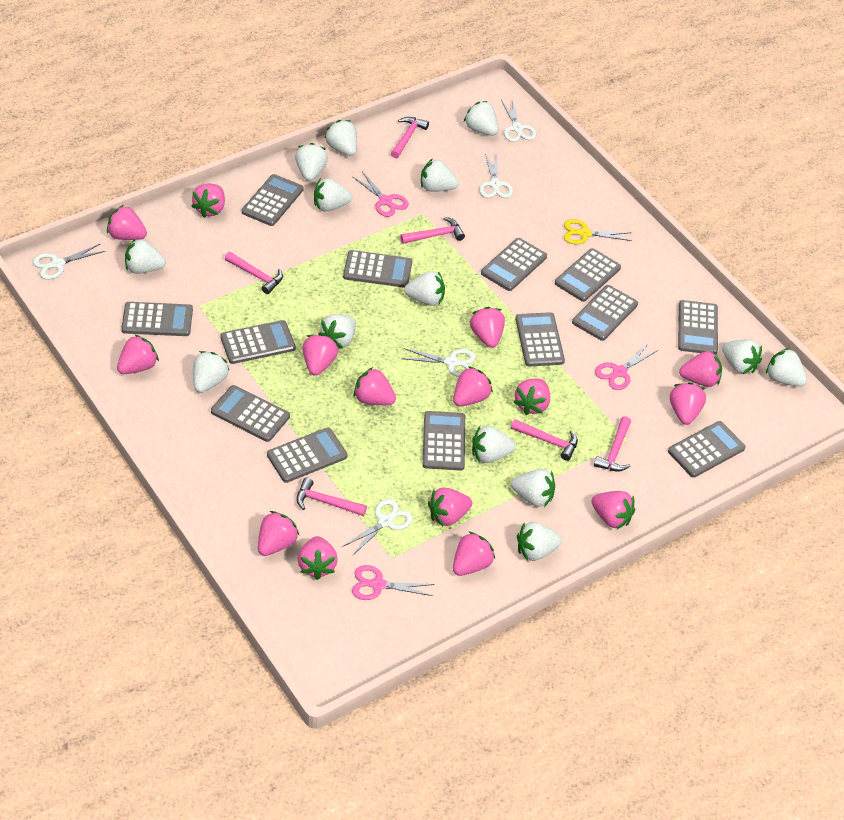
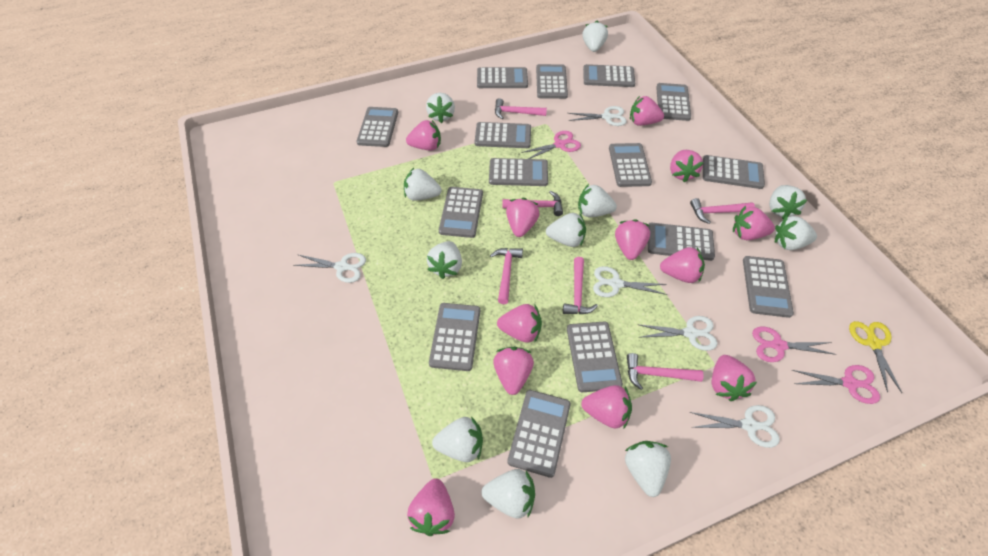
grey calculator: [121,302,193,336] [211,385,290,442] [220,320,296,364] [242,174,304,226] [267,427,348,483] [343,250,412,288] [423,411,465,471] [481,238,547,291] [515,312,565,367] [555,248,621,302] [572,285,638,341] [668,421,746,478] [678,300,718,354] = 13 -> [356,107,398,147] [429,303,480,371] [439,187,483,238] [475,122,531,148] [477,67,528,88] [489,158,548,186] [507,390,571,478] [536,64,568,99] [567,322,623,392] [583,64,635,87] [609,143,652,187] [648,223,715,261] [656,83,691,121] [703,155,765,189] [743,256,794,318] = 15
pink strawberry: [107,205,147,240] [117,334,159,374] [191,184,225,218] [258,511,300,556] [298,536,338,580] [302,334,338,376] [354,367,396,405] [428,488,472,526] [453,366,493,407] [453,531,495,576] [470,307,505,348] [514,378,550,415] [591,491,635,529] [670,382,706,425] [679,351,722,387] = 15 -> [406,120,441,151] [407,478,455,536] [493,347,534,395] [497,304,542,343] [506,198,540,237] [581,385,632,429] [615,219,650,260] [630,96,664,126] [660,247,705,283] [670,150,704,182] [712,355,757,401] [733,206,775,240] = 12
white strawberry: [125,238,166,274] [193,351,230,393] [295,143,328,181] [314,178,352,212] [319,314,356,349] [324,120,357,156] [404,271,445,306] [421,158,459,192] [464,101,498,136] [472,426,515,463] [511,469,555,507] [517,522,562,561] [722,340,762,374] [766,348,807,387] = 14 -> [404,168,442,201] [426,93,455,123] [427,241,462,279] [432,416,483,462] [482,469,535,519] [546,213,586,247] [578,184,617,217] [583,21,608,52] [625,441,671,497] [769,185,807,219] [775,216,817,250] = 11

